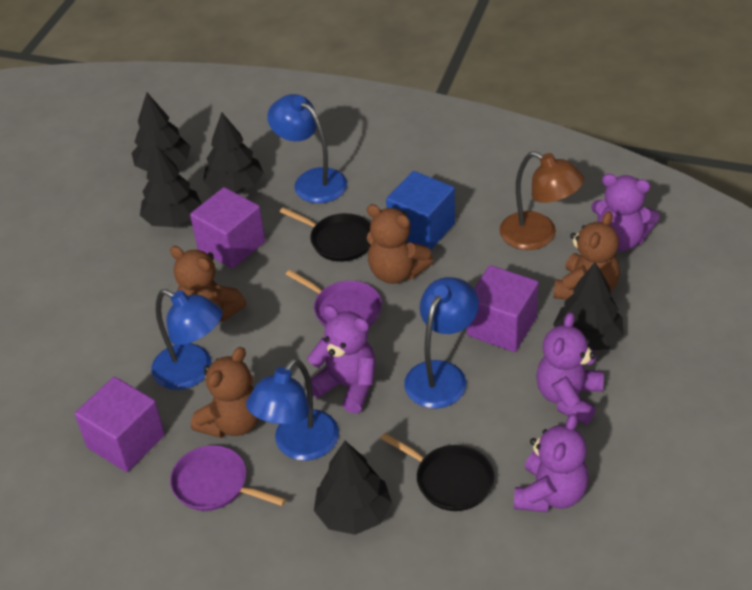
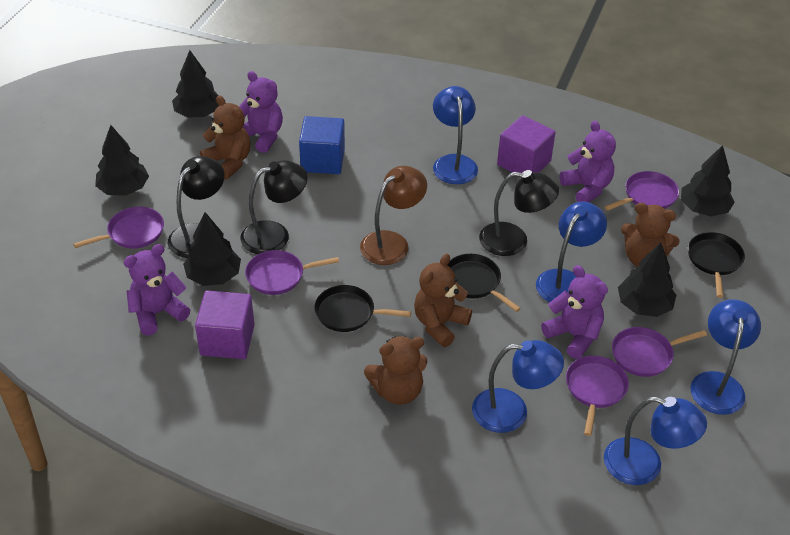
black lamp: none = 0 -> [168,156,225,258] [240,160,308,254] [479,170,559,256] = 3
black pan: [280,207,371,262] [381,433,494,511] = 2 -> [315,285,411,332] [448,254,521,312] [688,232,745,298] = 3
blue lamp: [151,289,223,390] [246,358,339,461] [267,94,347,203] [404,277,479,408] = 4 -> [433,86,478,184] [472,340,564,433] [536,201,607,302] [604,397,707,485] [690,299,761,415] = 5
purple cube: [75,377,165,472] [190,187,265,269] [467,265,539,352] = 3 -> [195,291,255,359] [497,115,556,173] = 2
purple pan: [170,445,286,511] [285,270,382,327] = 2 -> [73,207,164,249] [245,250,339,295] [566,356,629,436] [605,171,679,211] [612,327,707,377] = 5

